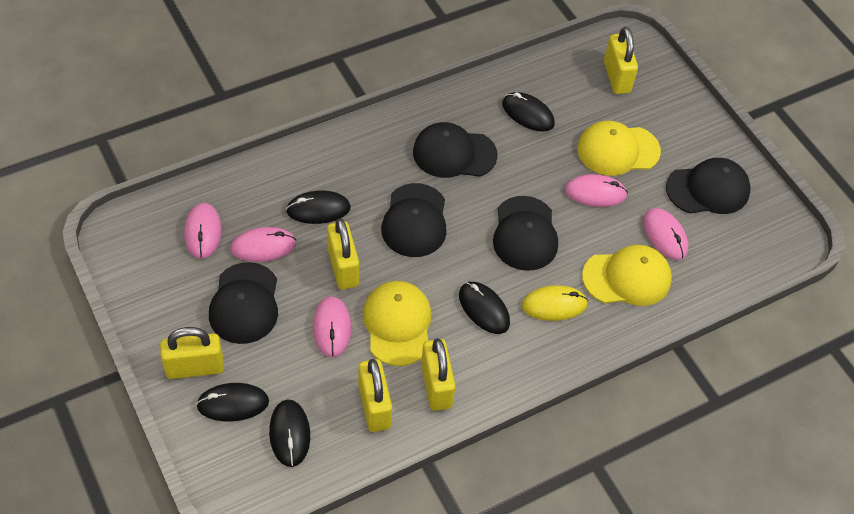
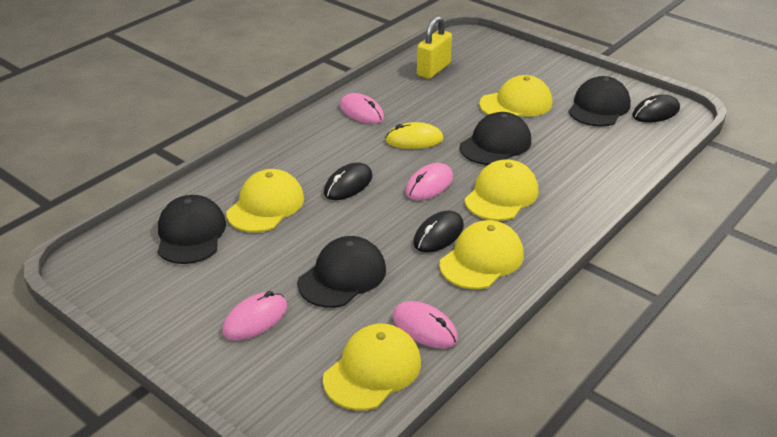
black cap: [209,262,278,344] [381,183,447,257] [413,122,498,178] [493,196,558,271] [666,158,751,214] = 5 -> [158,195,226,264] [297,236,386,308] [460,112,531,165] [568,76,631,127] = 4
black mouse: [196,383,269,421] [269,399,310,467] [286,191,351,224] [459,282,510,334] [502,92,555,131] = 5 -> [324,162,372,200] [413,211,464,253] [632,95,680,123] = 3
pink mouse: [184,203,222,259] [230,227,296,262] [313,296,351,357] [565,174,628,207] [643,208,689,260] = 5 -> [222,291,287,340] [340,93,384,124] [393,301,458,348] [405,163,453,200] = 4
yellow cap: [363,281,431,366] [577,121,661,176] [582,245,672,306] = 3 -> [226,169,304,232] [323,324,421,410] [439,220,524,289] [465,159,538,221] [479,75,552,117] = 5
yellow padlock: [160,327,224,379] [327,218,359,290] [358,359,392,432] [421,338,455,411] [604,27,638,94] = 5 -> [417,16,452,79] = 1

